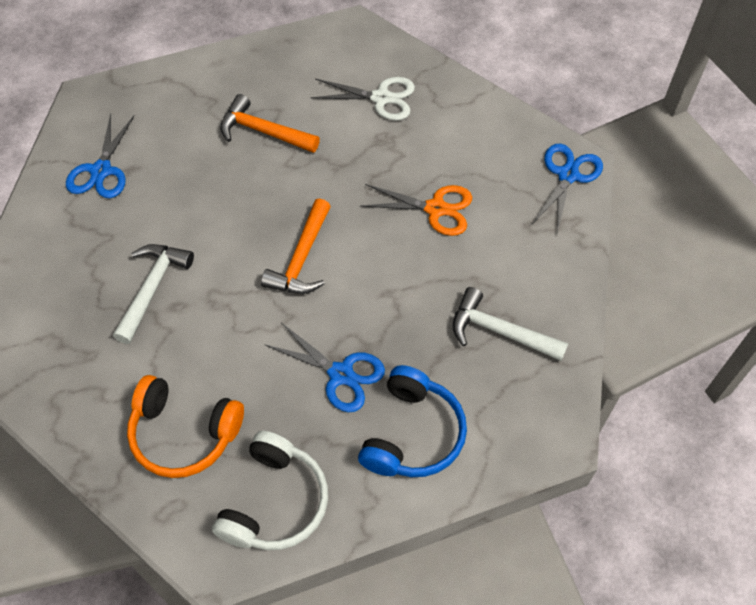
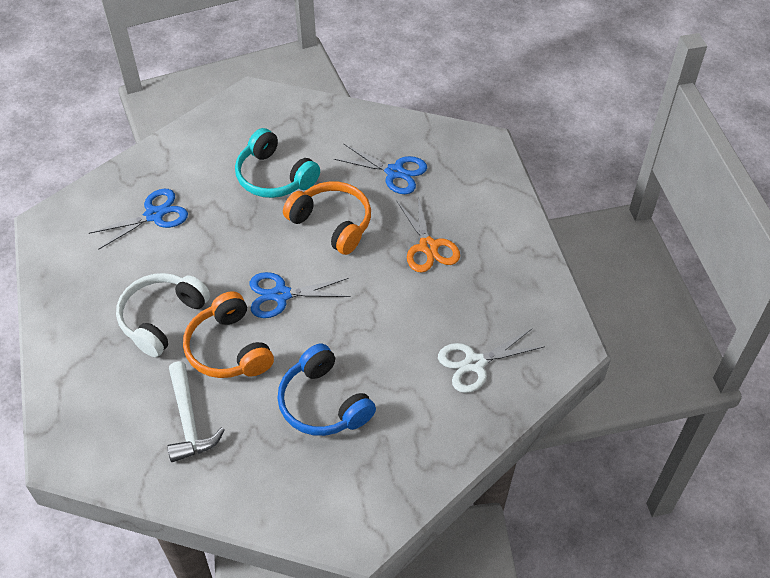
orange hammer: [220,94,320,153] [261,199,331,294] = 2 -> none = 0
orange headphones: [127,375,244,478] = 1 -> [183,291,274,378] [283,181,371,255] = 2
turquoise headphones: none = 0 -> [235,128,320,198] = 1
white hammer: [113,244,194,344] [453,287,569,361] = 2 -> [167,361,225,462] = 1

